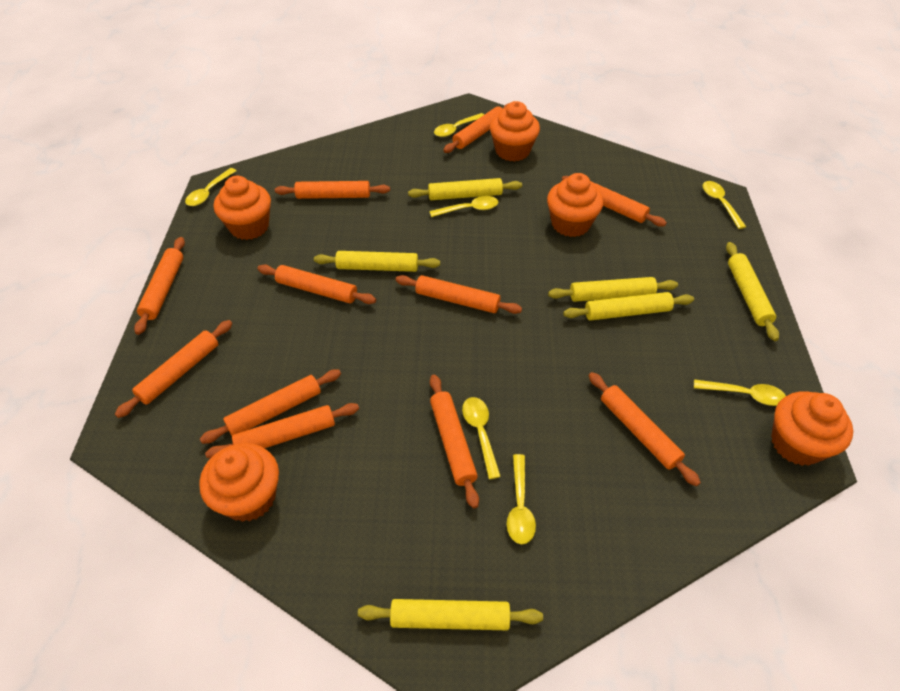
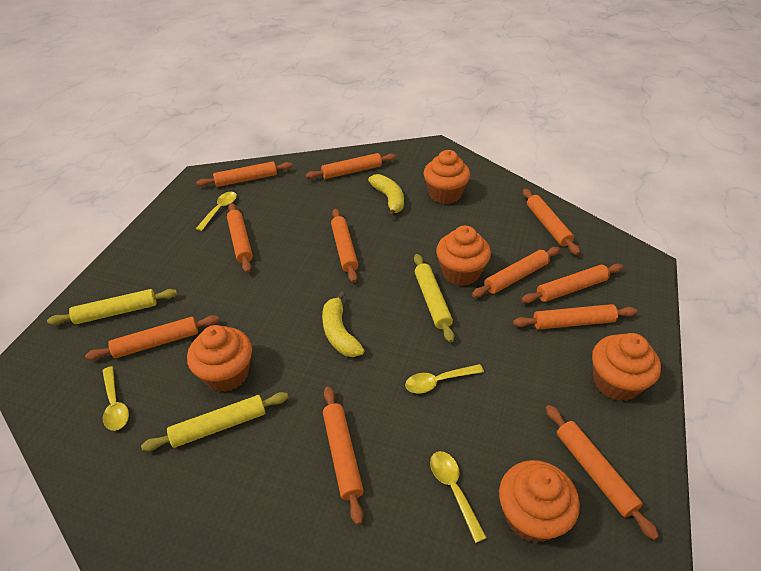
yellow banana: none = 0 -> [322,291,365,357] [368,174,404,218] = 2
yellow rolling pin: [314,251,440,272] [358,599,543,630] [408,178,522,200] [548,277,678,302] [563,292,694,321] [726,242,779,341] = 6 -> [47,289,177,325] [141,392,288,451] [414,254,454,343] = 3
yellow spoon: [185,168,237,206] [429,196,498,217] [434,113,484,137] [462,397,501,479] [507,454,536,544] [694,379,786,406] [703,181,746,229] = 7 -> [102,366,129,431] [196,192,237,231] [405,364,484,393] [430,451,487,543] = 4

